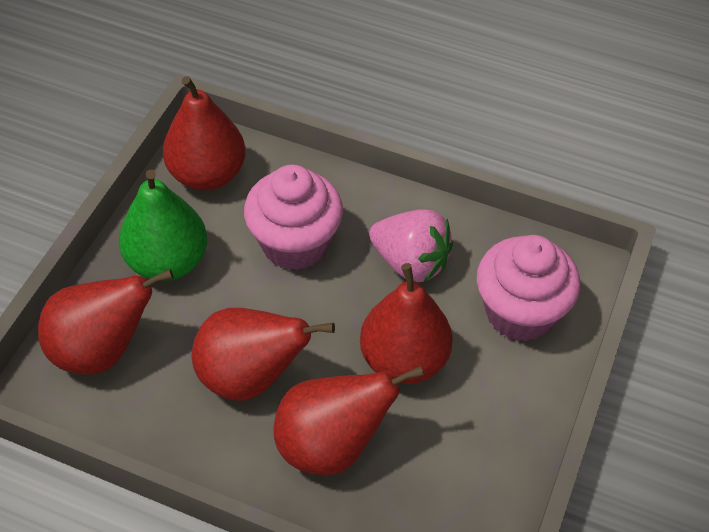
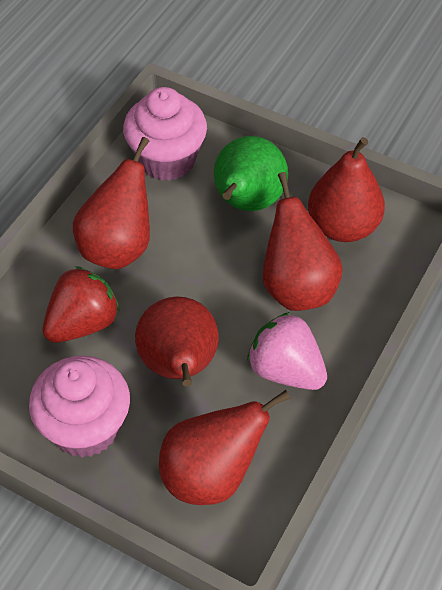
red strawberry: none = 0 -> [43,266,120,343] = 1

